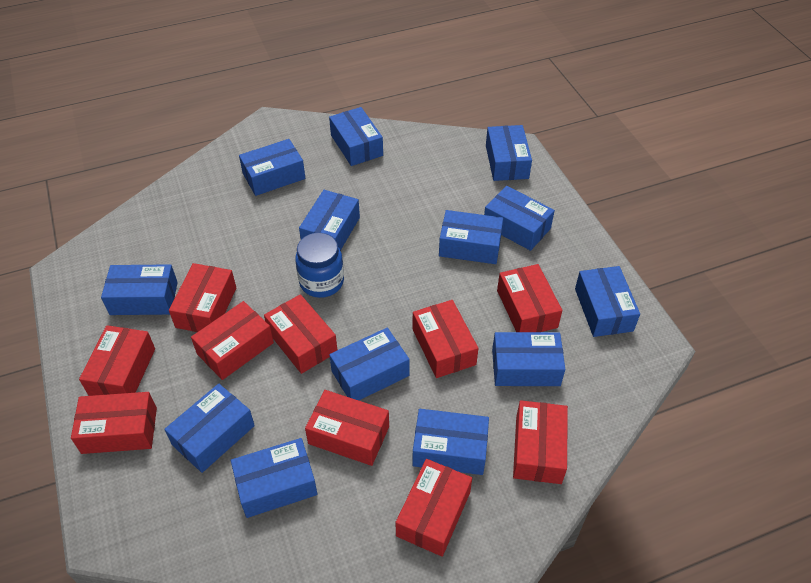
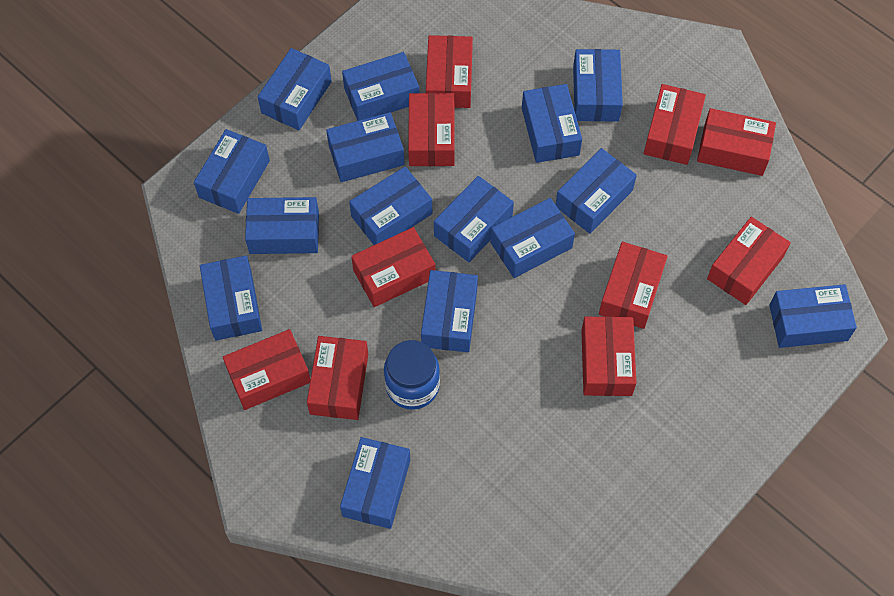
blue box: [101,264,178,315] [164,384,255,473] [231,438,318,518] [239,139,305,196] [299,190,360,250] [329,107,383,166] [329,328,410,400] [412,409,489,475] [439,210,503,264] [484,186,555,251] [486,125,532,181] [492,332,565,386] [575,266,640,337] = 13 -> [194,129,270,214] [200,256,262,341] [245,197,319,254] [258,48,332,130] [326,112,405,182] [340,437,410,529] [342,52,419,121] [349,166,432,245] [421,270,478,352] [434,176,514,262] [490,198,575,278] [522,84,582,163] [555,148,637,234] [573,49,623,122] [769,284,857,348] = 15

